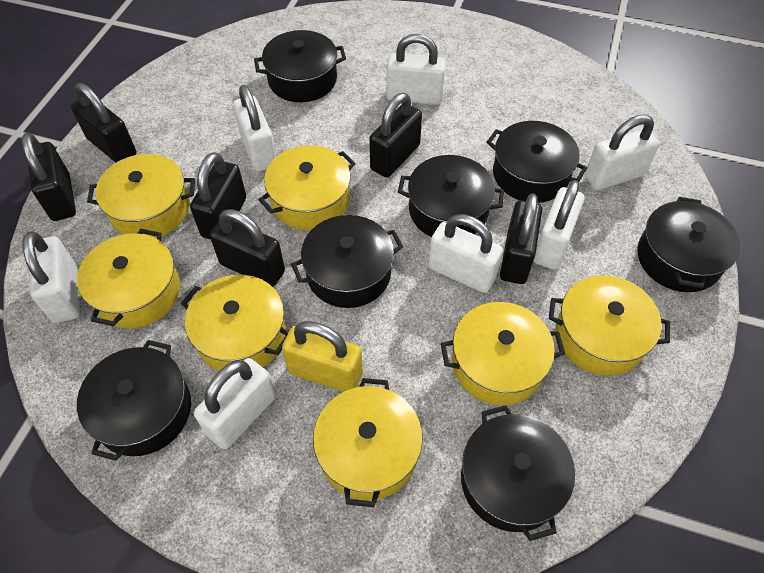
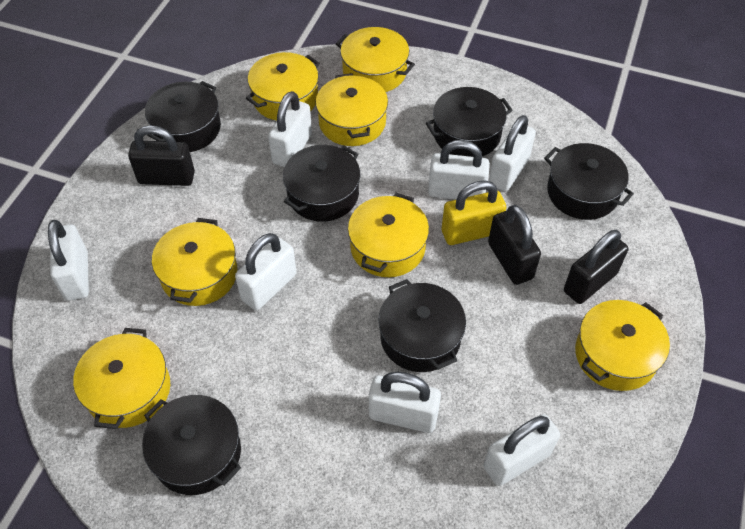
black padlock: [22,133,76,221] [71,83,137,163] [190,152,246,240] [210,209,285,287] [369,93,422,178] [500,193,542,284] = 6 -> [128,125,195,186] [488,205,541,285] [564,230,628,304] = 3
black pot: [77,340,191,461] [254,30,346,102] [291,215,403,308] [398,155,504,237] [461,405,575,541] [487,121,587,203] [637,197,740,292] = 7 -> [142,395,241,495] [145,81,221,152] [283,145,360,222] [378,279,466,372] [426,87,513,157] [544,143,634,220] = 6

